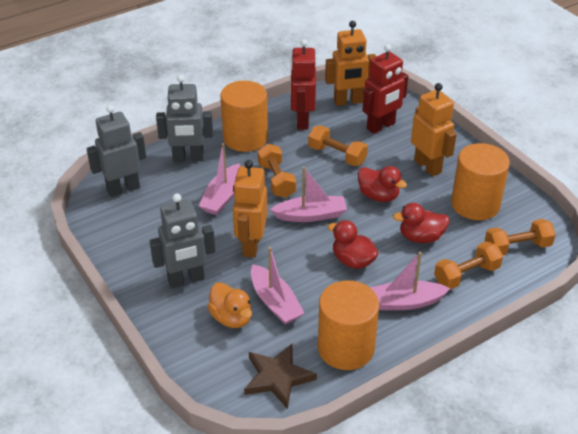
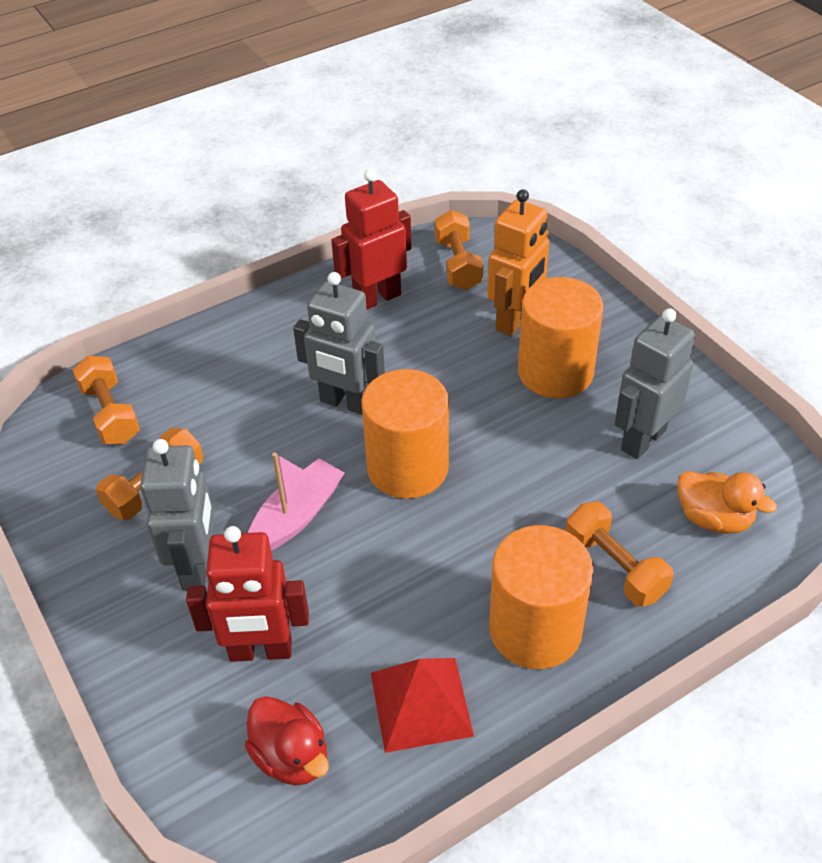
brown star: [244,344,317,409] = 1 -> none = 0
orange robot: [233,160,268,258] [325,21,376,106] [411,83,457,176] = 3 -> [487,189,549,336] = 1
pink boat: [199,143,241,215] [251,247,304,324] [270,167,347,222] [370,252,451,310] = 4 -> [248,453,345,551] = 1
red duck: [328,220,379,269] [358,166,407,202] [393,203,450,243] = 3 -> [245,696,329,785] = 1
red pyramid: none = 0 -> [371,658,474,753] = 1

